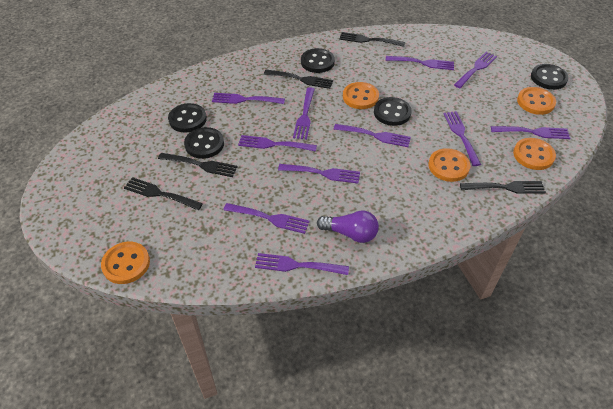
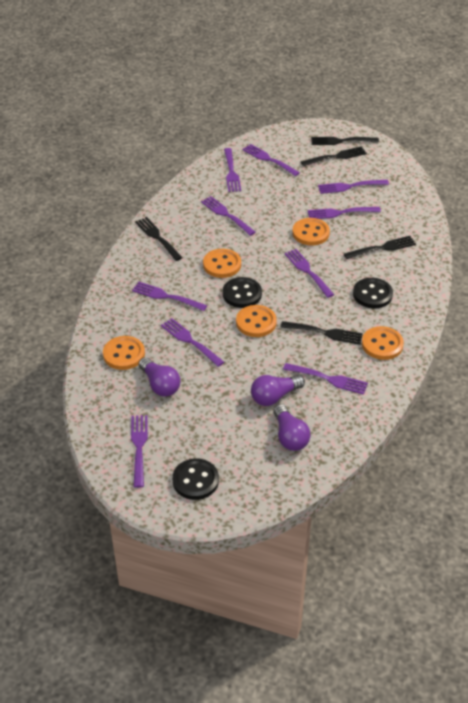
black button: [168,103,207,132] [184,127,224,159] [301,48,335,73] [374,97,412,126] [531,64,569,90] = 5 -> [172,459,219,500] [223,277,262,308] [353,278,393,308] = 3
purple fork: [212,93,285,104] [223,203,310,234] [238,135,317,152] [255,253,349,275] [278,164,360,183] [293,87,315,140] [333,124,411,147] [386,56,454,70] [443,111,481,166] [454,52,497,88] [491,126,570,139] = 11 -> [131,415,148,488] [132,282,207,311] [161,318,224,367] [201,196,256,236] [224,148,241,192] [242,144,300,176] [283,363,368,395] [284,249,334,298] [308,207,381,219] [318,180,389,194] = 10
purple light bulb: [317,210,379,243] = 1 -> [139,357,181,397] [251,375,305,406] [273,404,310,451] = 3

